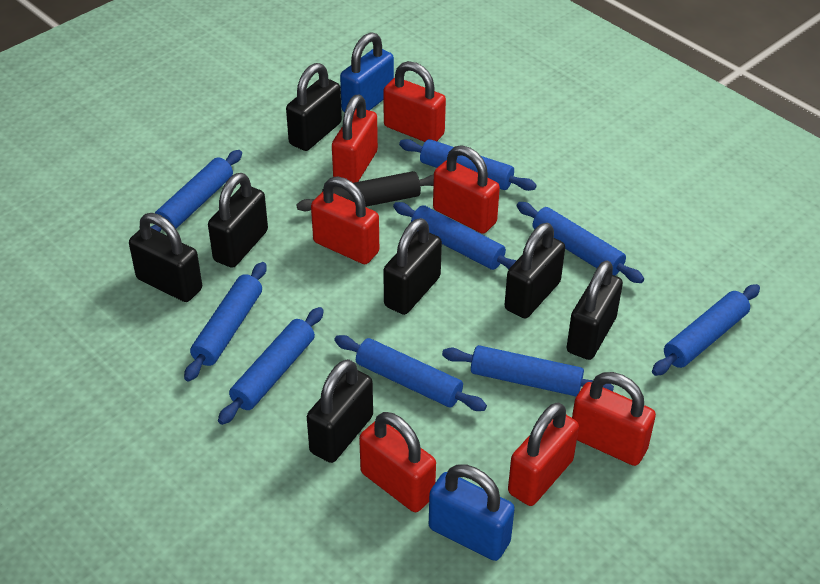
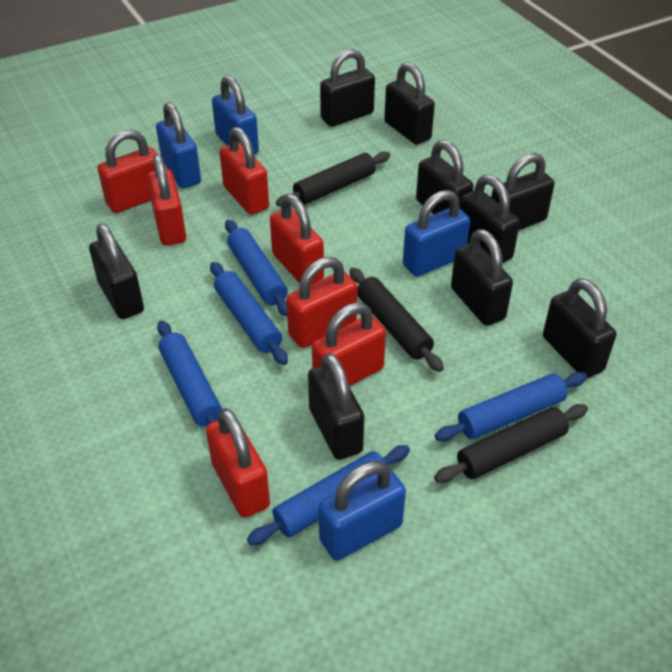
black padlock: [129,213,202,302] [208,173,268,268] [286,63,342,151] [307,359,373,463] [383,218,442,315] [504,223,565,319] [567,261,623,360] = 7 -> [89,224,144,319] [308,353,364,460] [320,49,375,127] [384,62,435,145] [416,140,474,214] [451,229,513,326] [460,175,520,263] [491,153,554,231] [543,278,616,378] = 9
black rolling pin: [296,171,434,211] = 1 -> [276,151,390,207] [350,268,444,372] [434,404,588,483] = 3
blue padlock: [340,32,394,112] [429,464,515,561] = 2 -> [156,102,201,188] [212,75,259,155] [318,461,406,561] [403,190,470,277] = 4
blue rolling pin: [150,150,242,232] [184,262,267,382] [218,307,324,425] [334,335,487,411] [393,202,517,270] [399,139,537,191] [442,345,614,396] [517,202,644,283] [652,284,760,376] = 9 -> [157,321,222,427] [210,262,288,365] [225,220,288,317] [247,445,410,545] [435,372,587,442] = 5

